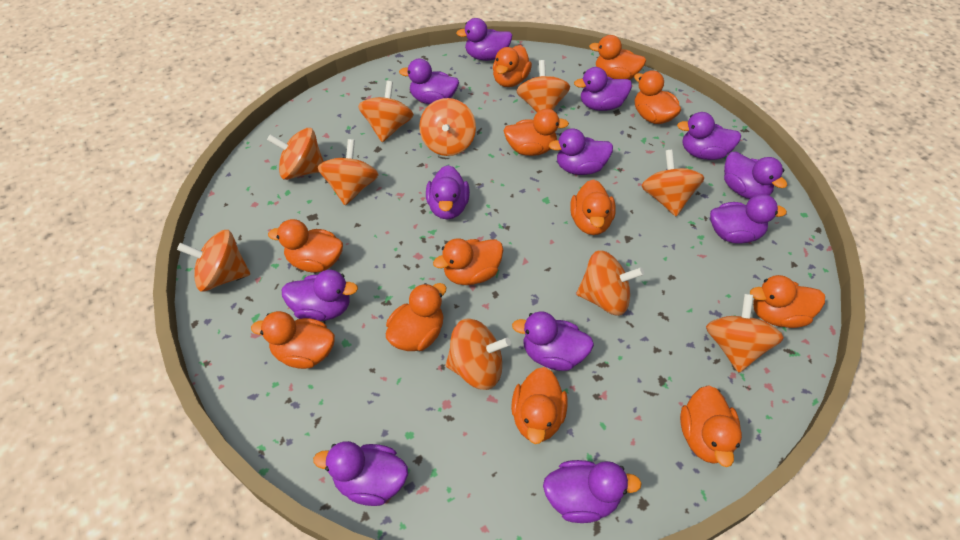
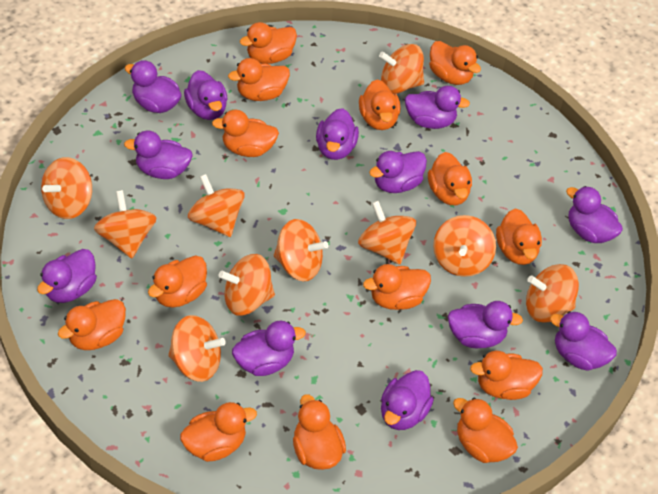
orange duck: [251,311,335,369] [268,219,343,273] [386,283,446,351] [433,238,503,285] [493,45,532,87] [503,108,569,156] [511,367,568,444] [570,179,616,235] [589,35,646,80] [634,70,681,124] [680,385,742,467] [750,275,825,328] = 12 -> [58,299,126,350] [148,256,207,308] [180,402,257,462] [212,110,279,157] [228,58,290,101] [240,22,297,64] [293,394,346,470] [359,79,400,130] [363,264,431,310] [428,152,472,205] [429,41,481,85] [453,398,518,463] [470,351,543,400] [496,208,542,265] = 14

